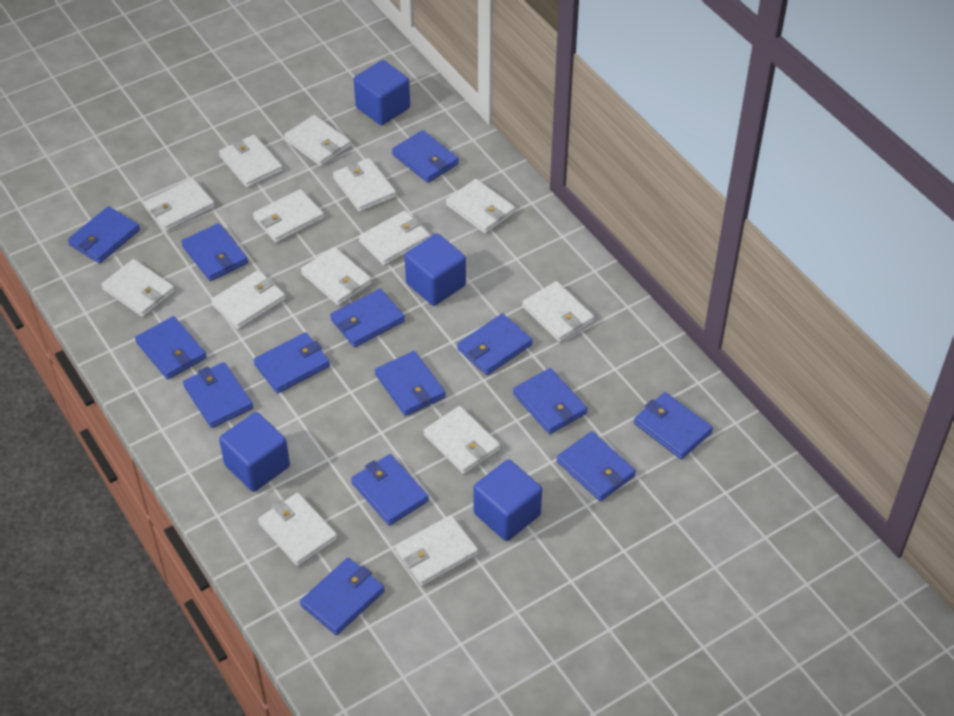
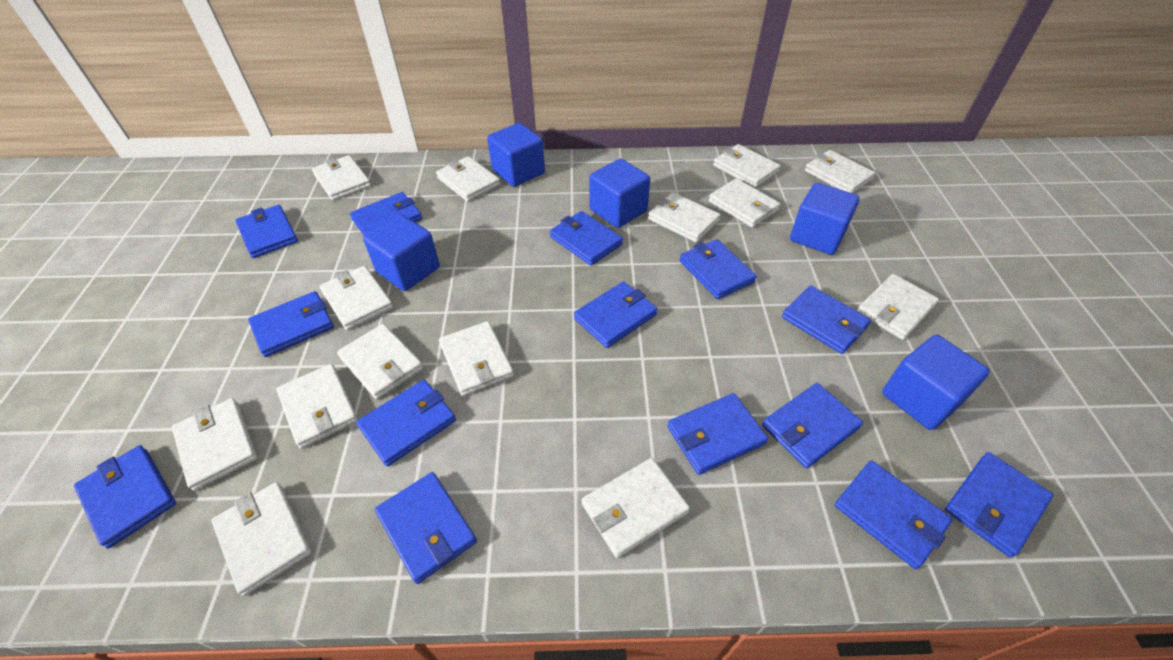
blue cube: [219,412,290,492] [354,60,410,125] [405,234,466,306] [473,460,542,541] = 4 -> [363,214,440,291] [487,123,545,187] [590,159,650,228] [790,183,860,255] [882,335,990,430] = 5

